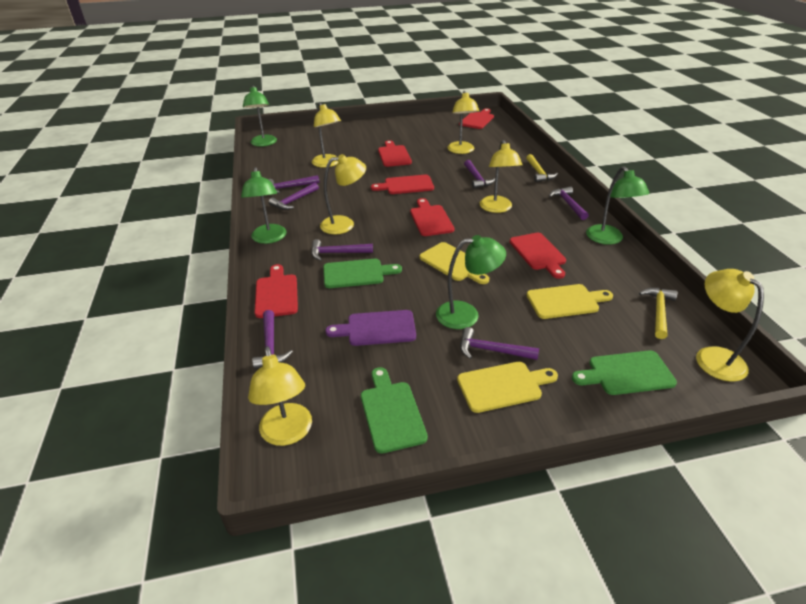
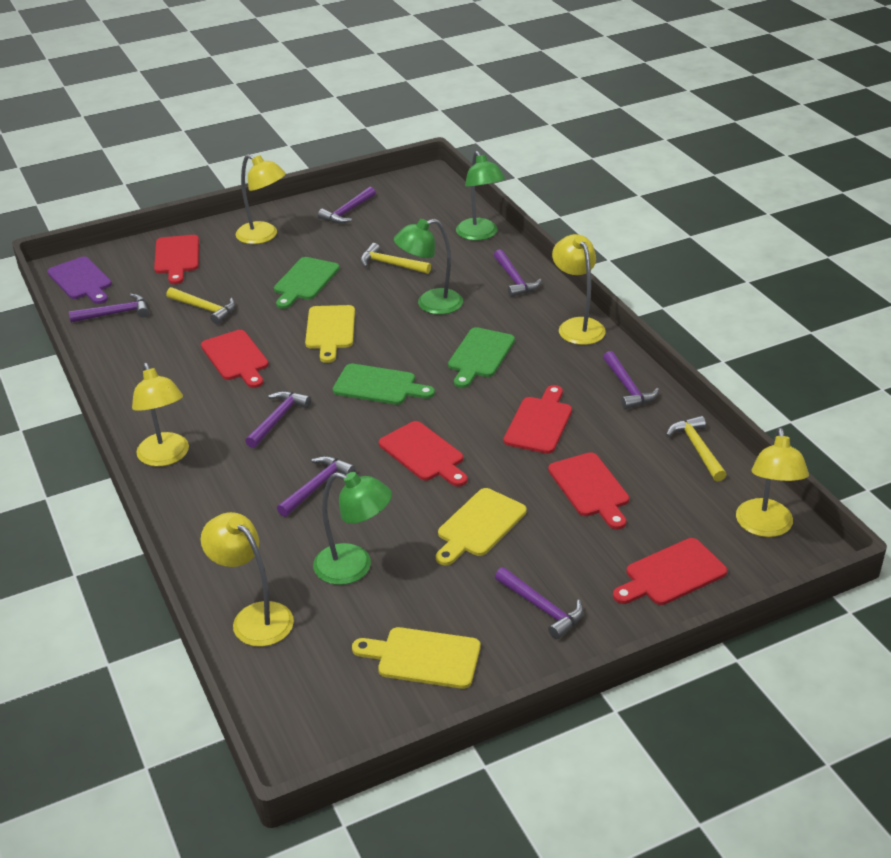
green lamp: [241,167,287,244] [243,85,277,147] [436,235,506,329] [586,167,650,245] = 4 -> [313,472,392,585] [394,219,463,315] [456,151,505,241] = 3
yellow hammer: [526,154,558,182] [639,288,678,339] = 2 -> [166,287,235,324] [360,243,431,274] [666,416,727,482] = 3
yellow lamp: [248,346,312,446] [312,103,341,168] [320,154,366,234] [447,91,479,154] [480,140,522,213] [696,269,764,382] = 6 -> [132,363,189,467] [201,512,294,647] [236,154,286,244] [552,234,606,345] [736,428,809,537] = 5

